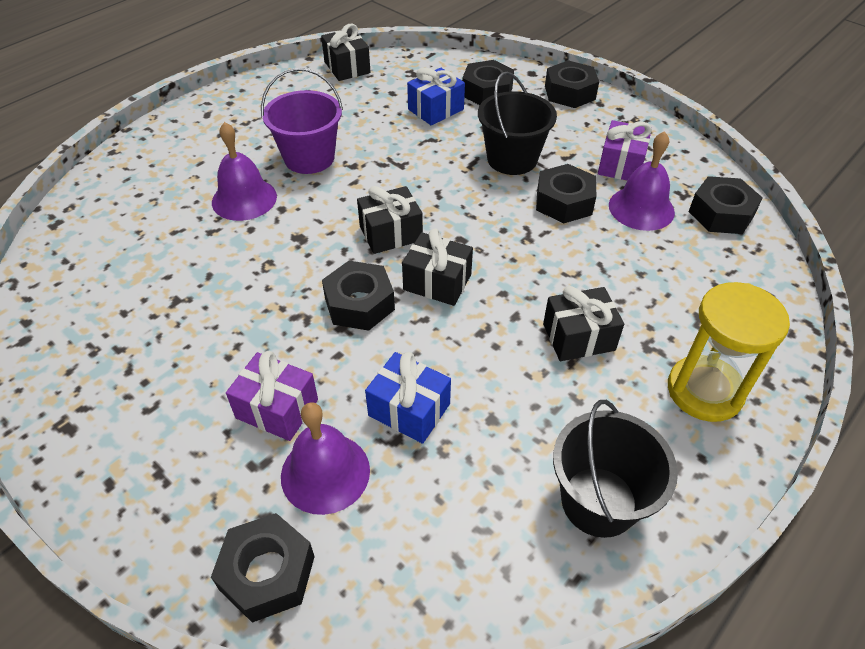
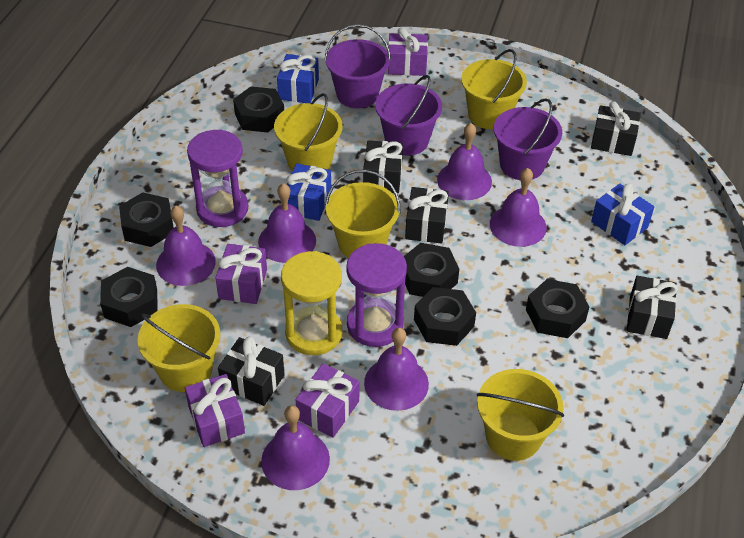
black bucket: [478,72,557,175] [553,400,678,538] = 2 -> none = 0
black gift: [321,24,371,81] [357,186,423,254] [402,228,473,306] [543,286,624,361] = 4 -> [218,337,285,406] [363,140,403,193] [405,187,449,244] [591,101,641,156] [627,276,678,339] = 5
blue gift: [365,352,451,444] [407,68,465,125] = 2 -> [277,54,319,103] [286,163,331,221] [591,184,654,245] = 3
purple bell: [212,122,277,221] [281,402,370,515] [609,131,675,231] = 3 -> [156,206,216,286] [258,183,316,263] [261,405,330,490] [364,328,429,411] [437,123,492,200] [490,168,547,247] = 6
purple bucket: [261,68,343,174] = 1 -> [324,24,391,108] [375,75,442,156] [494,98,562,180] = 3
purple gift: [226,351,318,441] [598,120,652,180] = 2 -> [185,374,245,447] [215,244,267,304] [295,363,360,438] [388,27,428,76] = 4
purple hourglass: none = 0 -> [187,129,248,227] [346,243,407,347] = 2
yellow bucket: none = 0 -> [138,304,221,392] [274,93,343,171] [325,170,401,258] [461,49,527,129] [477,369,564,461] = 5

